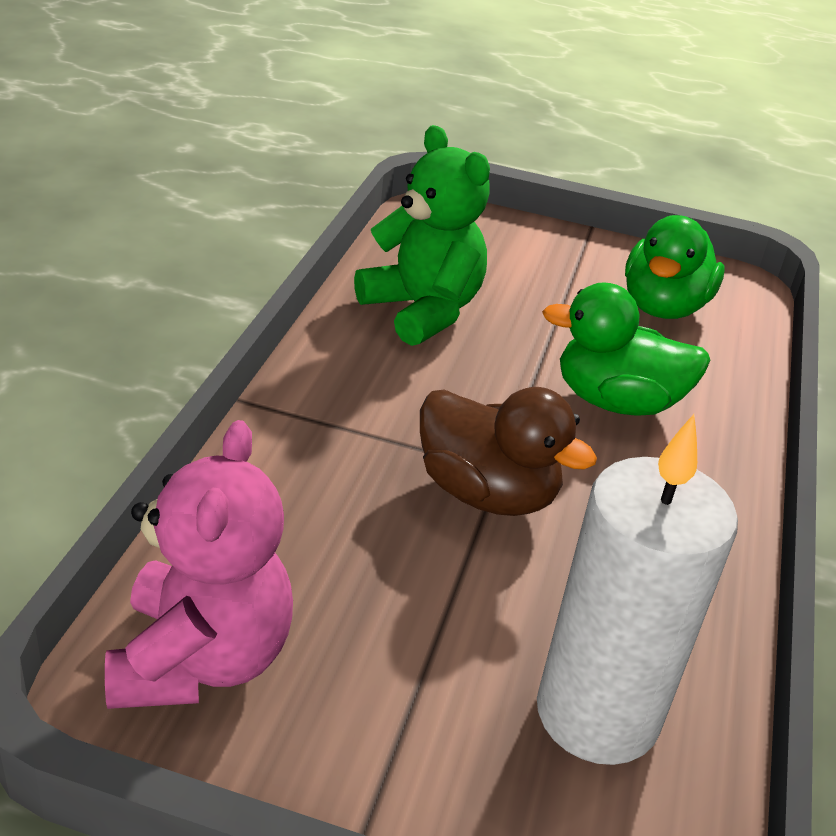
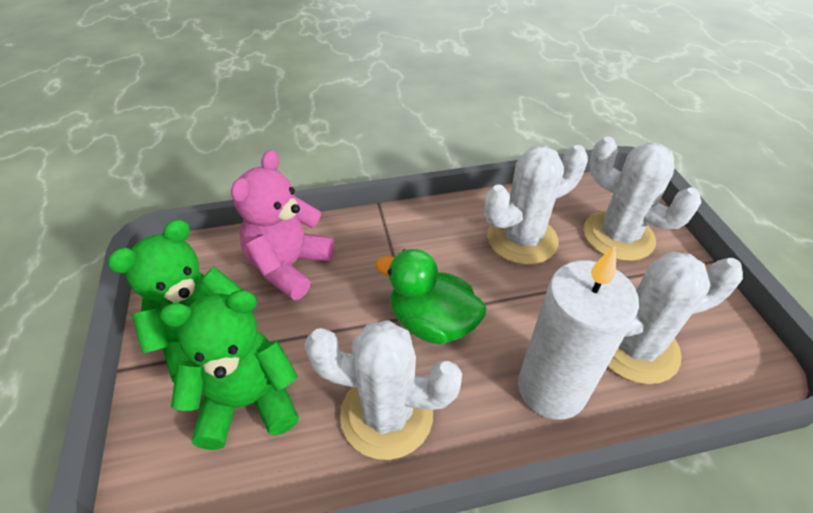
brown duck: [420,387,597,516] = 1 -> none = 0
green duck: [542,282,711,416] [625,215,725,319] = 2 -> [375,249,487,344] = 1
green teddy bear: [354,125,490,346] = 1 -> [107,220,243,382] [160,290,299,450] = 2
white cactus: none = 0 -> [305,320,462,460] [484,145,588,265] [583,137,702,261] [608,252,743,384] = 4

